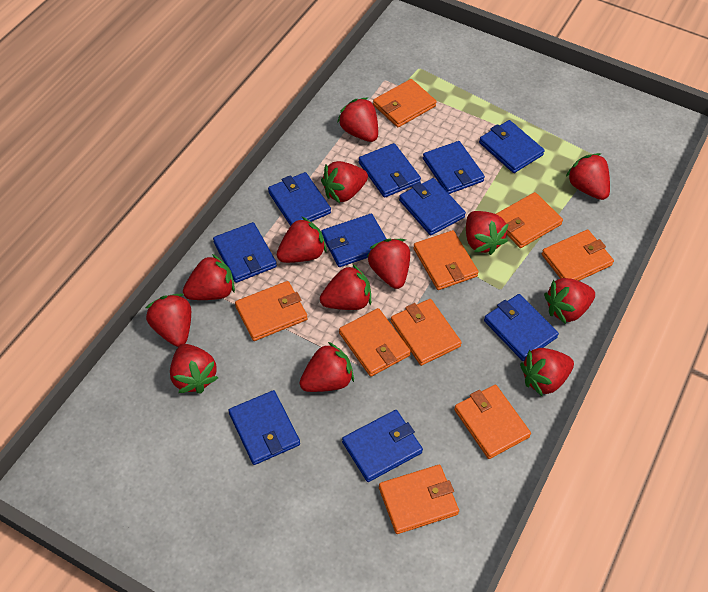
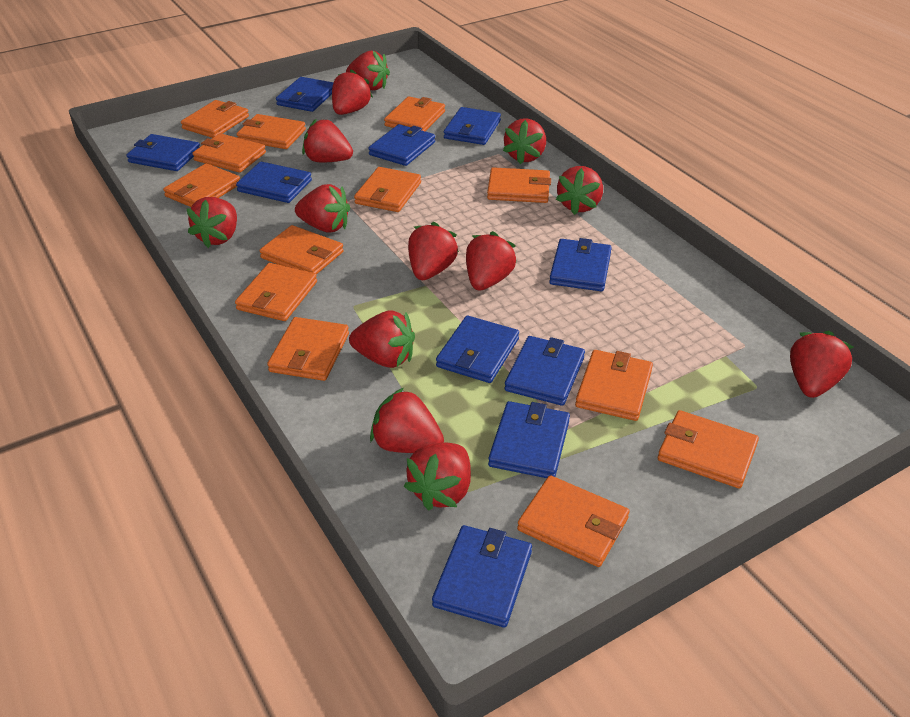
orange wallet: [235,281,308,341] [339,308,411,377] [373,79,437,127] [379,465,459,534] [391,299,462,366] [413,230,479,290] [454,385,531,459] [496,192,563,248] [542,230,614,281] = 9 -> [163,163,240,207] [181,100,249,138] [193,133,266,173] [235,263,317,321] [237,114,306,149] [260,225,344,275] [267,317,349,381] [354,167,421,212] [384,96,445,131] [487,167,551,203] [517,475,630,567] [575,350,653,421] [658,410,759,489] = 13

